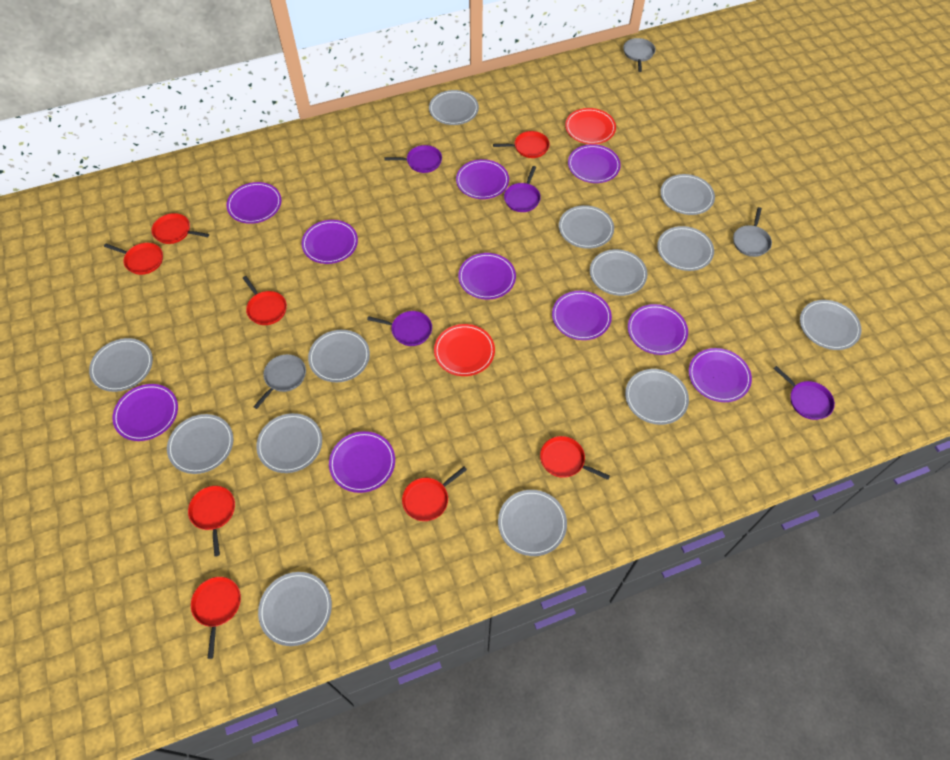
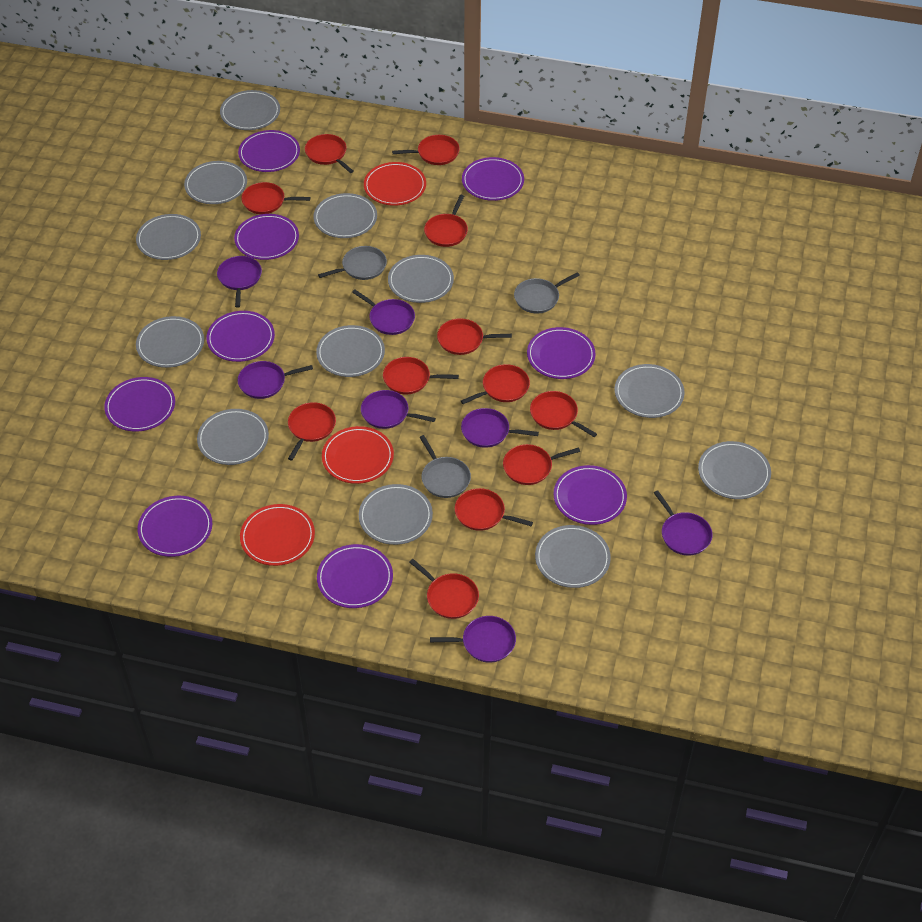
grey plate: [89,338,153,392] [167,414,233,474] [256,413,322,473] [258,572,332,646] [308,330,370,382] [429,90,479,125] [498,490,567,556] [559,205,614,249] [590,249,648,296] [625,369,689,425] [657,226,714,271] [660,174,715,215] [800,300,862,350] = 13 -> [136,214,201,260] [136,316,204,368] [184,161,247,204] [197,409,269,465] [220,90,280,130] [313,193,377,238] [316,325,385,377] [359,484,433,545] [388,255,454,303] [535,525,611,588] [614,364,685,418] [698,441,771,499] = 12
purple pan: [367,311,432,346] [384,145,442,173] [504,166,541,212] [774,366,835,420] = 4 -> [217,256,262,308] [238,361,313,399] [352,289,415,335] [361,390,436,429] [430,616,516,663] [461,408,539,448] [654,491,712,556] = 7
purple plate: [112,384,178,441] [227,182,282,224] [301,220,358,264] [329,431,395,493] [456,159,509,199] [458,253,516,300] [552,291,612,340] [568,144,621,183] [628,304,688,355] [689,348,752,402] = 10 -> [104,377,175,431] [138,496,212,557] [207,311,275,362] [234,214,299,260] [238,130,300,172] [317,544,393,608] [462,157,524,201] [527,327,596,379] [553,465,627,525] = 9
red pan: [104,243,163,275] [151,213,209,244] [188,486,235,557] [191,577,241,659] [243,276,287,325] [402,467,467,521] [493,131,550,158] [540,436,610,480] = 8 -> [241,182,310,214] [288,402,336,460] [305,134,353,173] [383,357,459,394] [392,135,460,165] [409,559,479,619] [424,195,468,247] [437,318,512,355] [455,488,533,531] [461,364,530,404] [503,444,580,485] [530,391,597,437] = 12
red plate: [434,324,495,376] [565,108,616,144] = 2 -> [240,504,315,566] [322,426,394,484] [364,162,426,206] = 3

